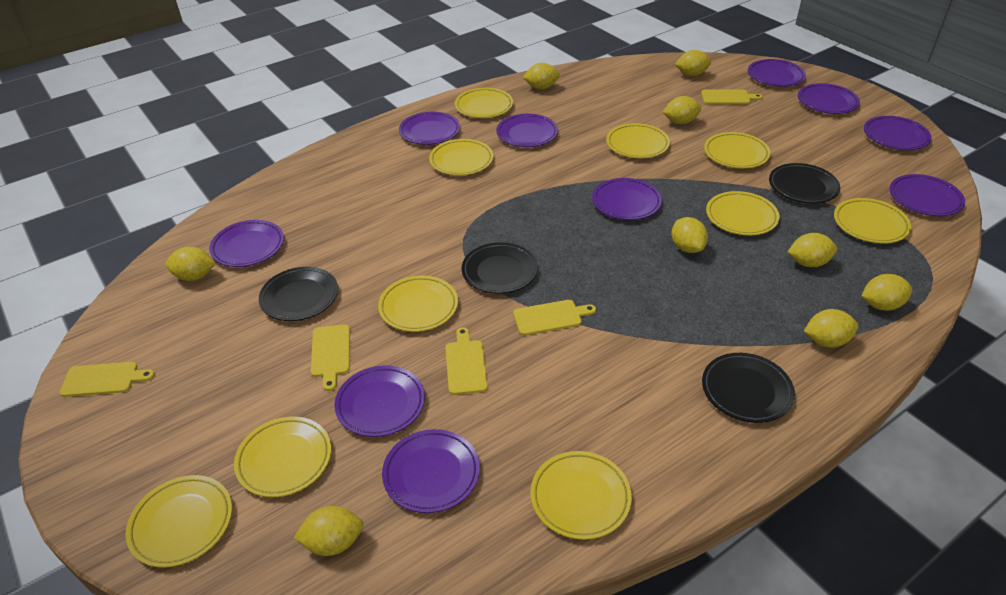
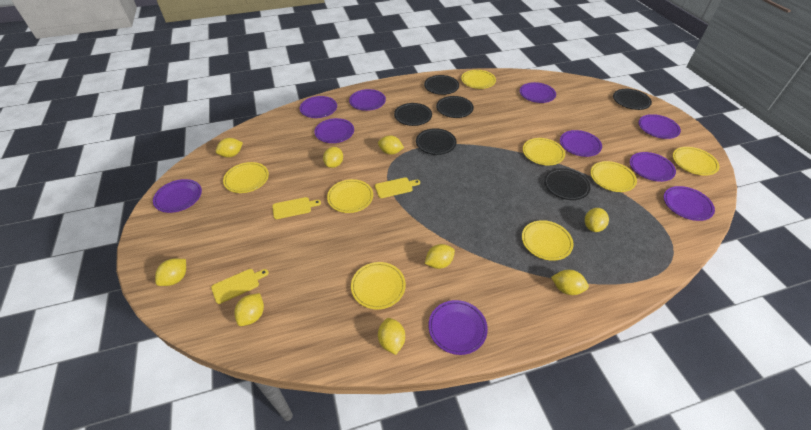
black plate: [259,267,338,321] [462,242,538,294] [702,353,795,423] [769,163,840,204] = 4 -> [394,103,432,126] [416,128,457,155] [424,75,459,95] [436,96,474,118] [544,168,590,200] [613,89,652,110] = 6
yellow cutting board: [60,362,155,397] [311,324,350,391] [445,327,488,395] [513,300,596,335] [701,89,763,104] = 5 -> [211,269,269,304] [272,197,321,219] [375,177,420,198] = 3
yellow plate: [125,475,232,568] [234,417,331,497] [378,276,458,332] [429,139,493,176] [455,88,513,118] [530,451,632,540] [606,123,670,158] [704,132,771,168] [706,191,780,235] [834,198,911,244] = 10 -> [223,162,269,193] [327,179,373,213] [351,262,406,309] [461,70,496,89] [522,220,573,261] [523,138,565,165] [590,161,637,192] [673,147,720,176] = 8

